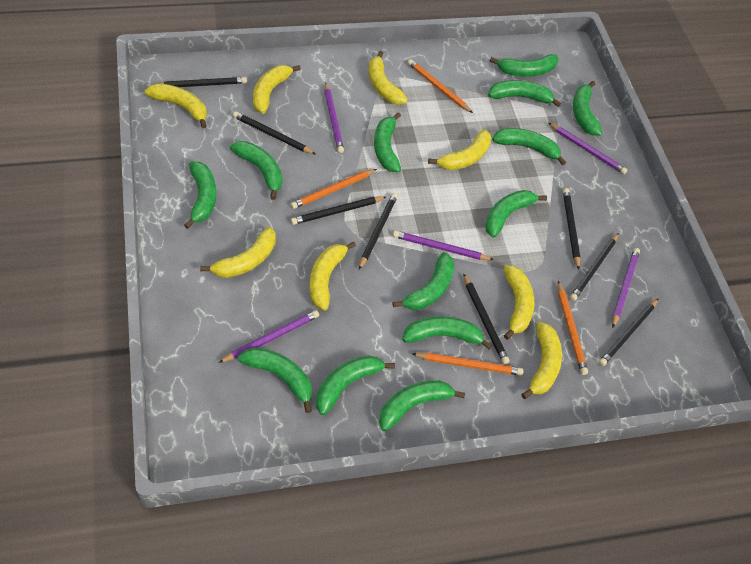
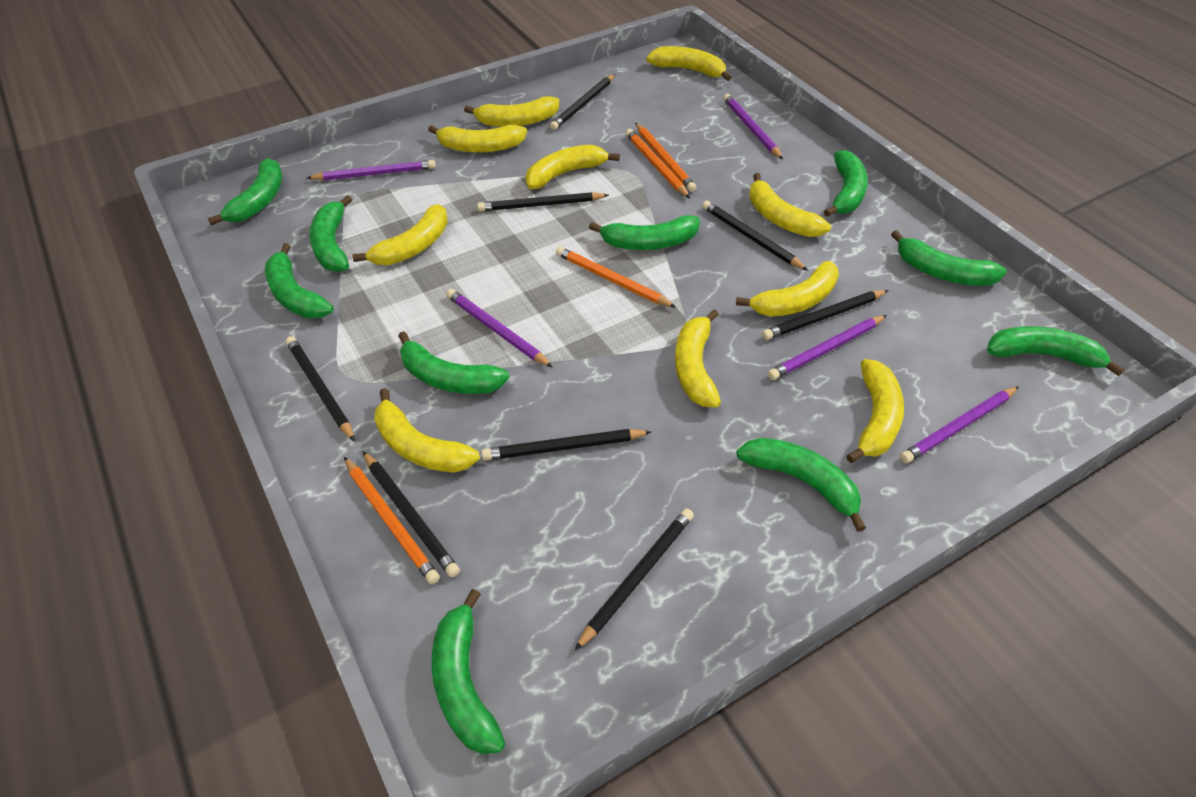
green banana: [184,162,216,229] [230,141,282,200] [238,348,312,413] [316,355,395,415] [374,112,401,172] [379,380,465,431] [392,252,454,310] [402,316,493,350] [485,190,547,238] [488,80,561,107] [490,54,558,77] [492,128,566,166] [573,81,602,136] = 13 -> [208,158,282,225] [265,243,334,319] [309,195,352,272] [398,331,510,394] [432,589,505,754] [589,215,700,250] [736,438,866,532] [824,150,868,217] [891,230,1007,286] [987,326,1125,376] = 10
yellow banana: [145,83,207,128] [200,227,276,278] [253,65,301,114] [310,242,356,310] [368,51,408,105] [428,129,491,170] [504,265,534,340] [521,322,562,399] = 8 -> [353,204,448,265] [374,388,480,473] [428,125,527,153] [464,96,559,127] [526,145,620,189] [646,46,732,81] [675,309,721,407] [736,261,839,317] [749,173,831,237] [846,359,904,463] = 10

